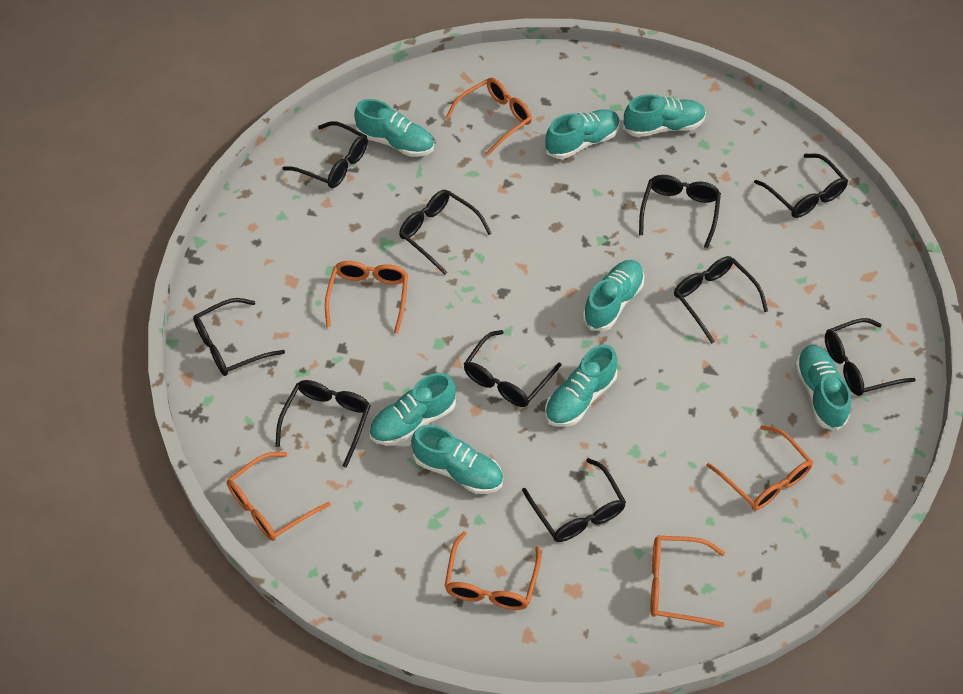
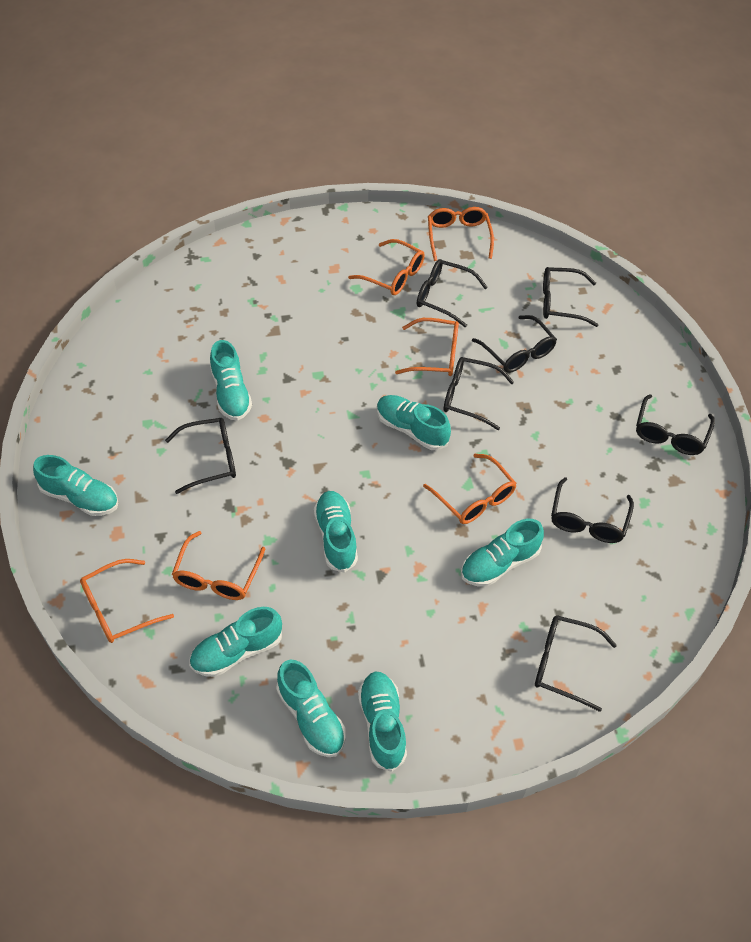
black glasses: [193,298,285,376] [275,380,371,468] [282,121,368,188] [399,190,492,275] [464,330,561,407] [522,458,626,542] [639,175,721,248] [674,256,768,344] [754,154,848,218] [825,318,916,396] = 10 -> [165,418,236,494] [417,259,488,328] [443,357,514,430] [472,315,557,373] [535,615,617,712] [543,267,598,327] [551,477,634,543] [636,394,715,455] = 8

